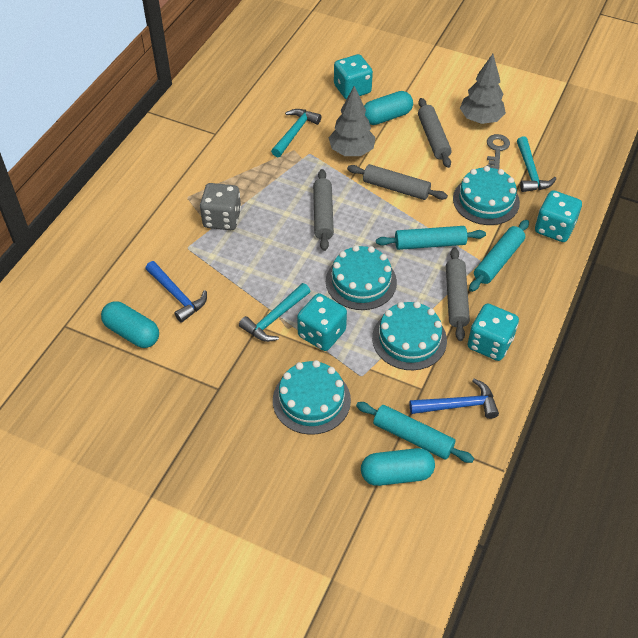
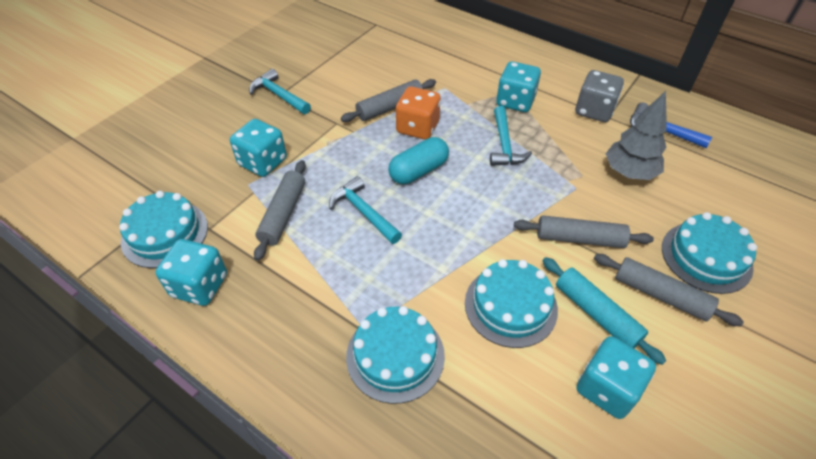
blue hammer: [146,261,207,323] [409,379,499,419] = 2 -> [630,103,712,148] = 1
grey key: [487,134,510,169] = 1 -> none = 0
grey tree: [329,86,376,156] [460,54,506,124] = 2 -> [606,91,667,180] = 1
orange dice: none = 0 -> [396,86,441,140] = 1
turquoise capsule: [101,301,159,348] [361,448,435,486] [364,91,413,125] = 3 -> [388,137,449,184] = 1
turquoise rolling pin: [356,402,474,463] [376,226,486,250] [469,220,529,292] = 3 -> [543,257,666,365] = 1

